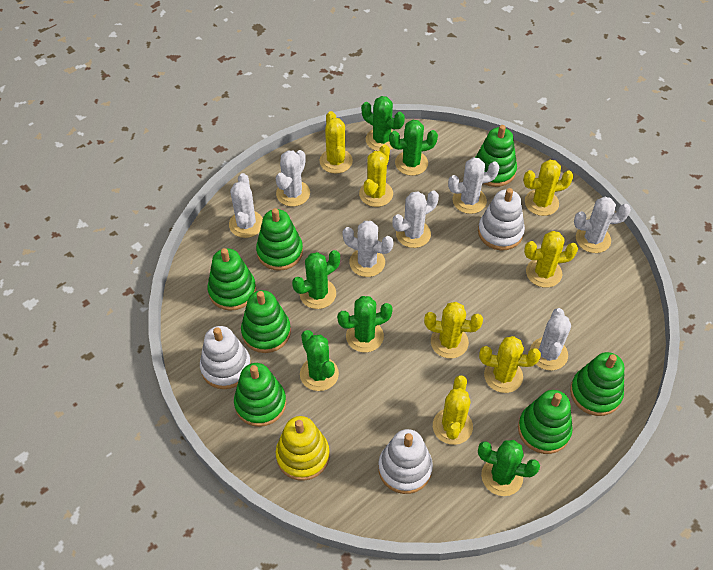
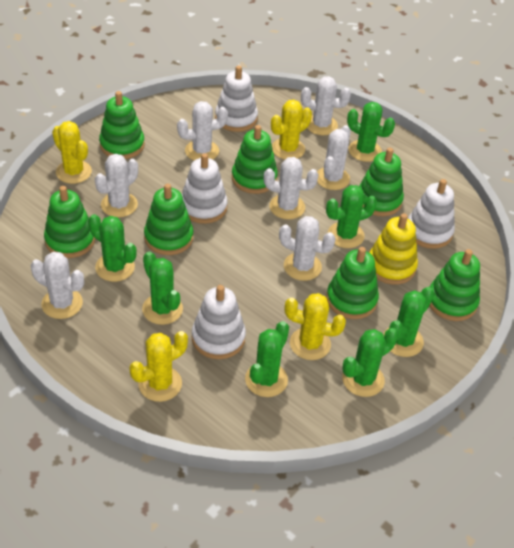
green cactus: [292,250,340,309] [300,330,339,391] [337,296,393,352] [361,96,405,151] [389,120,438,176] [478,440,540,496] = 6 -> [88,214,137,282] [142,252,183,325] [245,321,289,397] [326,185,377,248] [342,328,398,397] [347,102,395,162] [383,287,434,357] = 7
white stacking toy: [200,326,251,389] [378,429,433,494] [478,188,525,250] = 3 -> [182,153,228,224] [192,285,246,359] [215,66,258,132] [408,179,455,249] = 4
yellow cactus: [319,111,353,174] [359,144,393,207] [424,302,483,358] [433,375,473,445] [479,336,541,393] [523,160,574,216] [524,231,578,288] = 7 -> [52,121,92,184] [130,331,188,402] [271,100,312,159] [285,293,346,360] = 4

